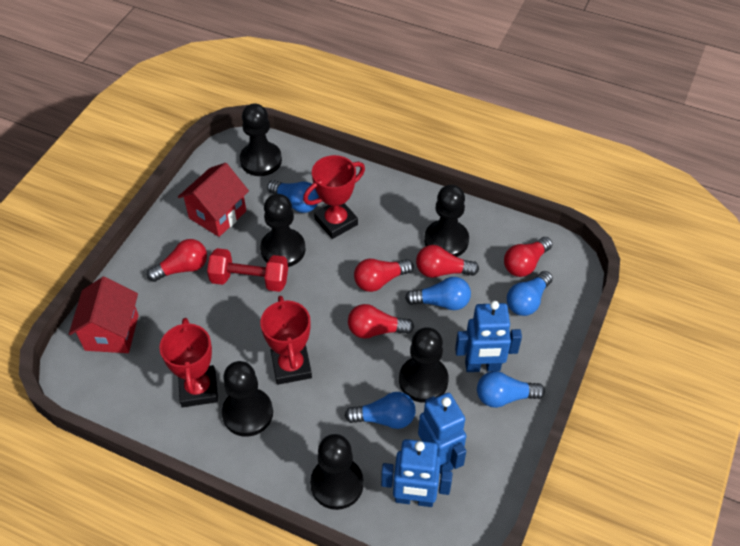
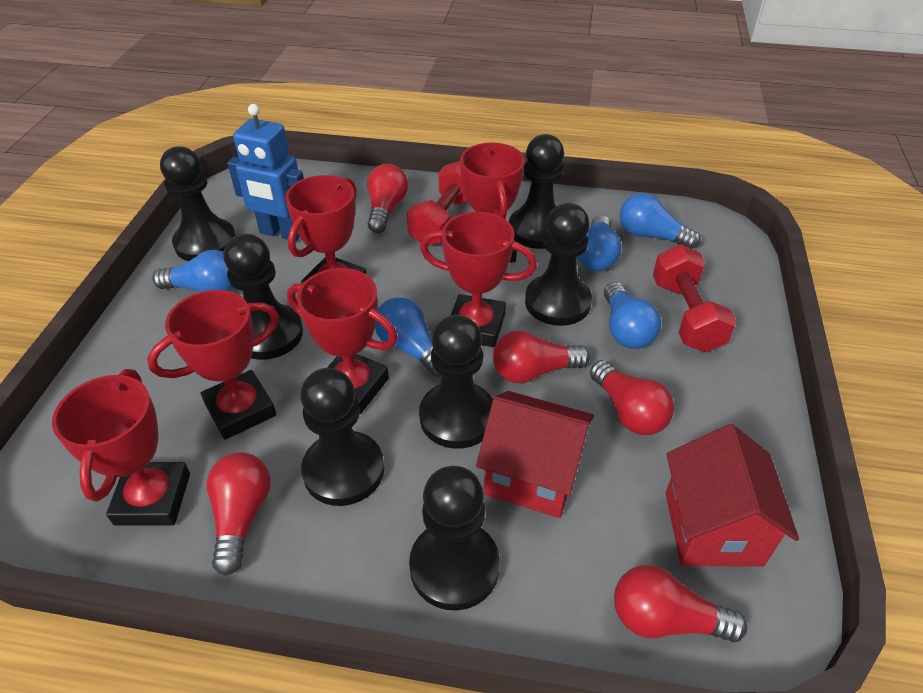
black pawn: [222,361,273,437] [240,103,282,176] [260,194,305,267] [310,434,364,510] [399,327,449,403] [424,185,469,257] = 6 -> [160,146,236,261] [223,234,303,360] [300,368,384,506] [409,466,500,611] [419,315,493,449] [509,134,564,249] [525,203,592,326] = 7
blue robot: [381,439,453,507] [418,393,466,474] [455,301,522,372] = 3 -> [227,104,304,241] = 1
red dumbbell: [207,248,288,292] = 1 -> [407,161,468,246] [653,244,737,352] = 2
red trophy: [159,318,218,407] [260,296,312,385] [303,155,365,239] = 3 -> [52,369,190,526] [147,290,279,440] [285,175,367,283] [287,268,398,414] [420,211,537,347] [460,142,525,263] = 6

